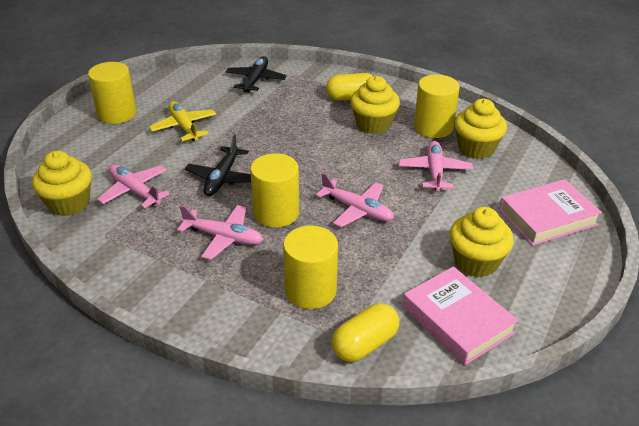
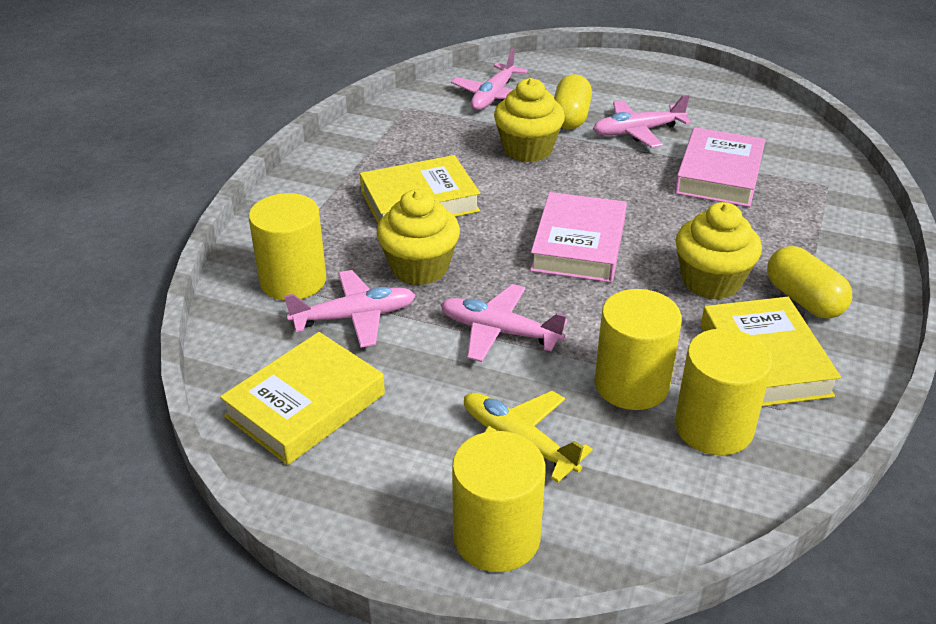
black plane: [185,134,251,196] [226,56,287,93] = 2 -> none = 0
yellow book: none = 0 -> [220,332,385,465] [360,155,480,223] [701,297,841,406] = 3
yellow cupcake: [32,151,92,216] [350,76,400,134] [449,207,514,277] [454,99,507,159] = 4 -> [377,189,460,285] [494,78,565,162] [675,202,762,299] = 3

